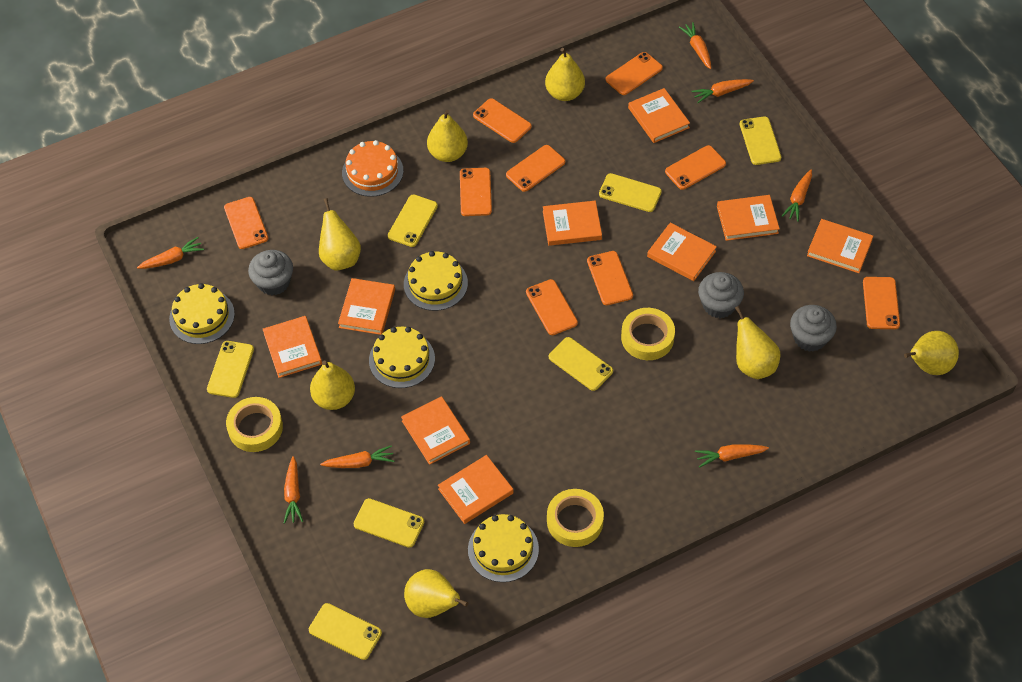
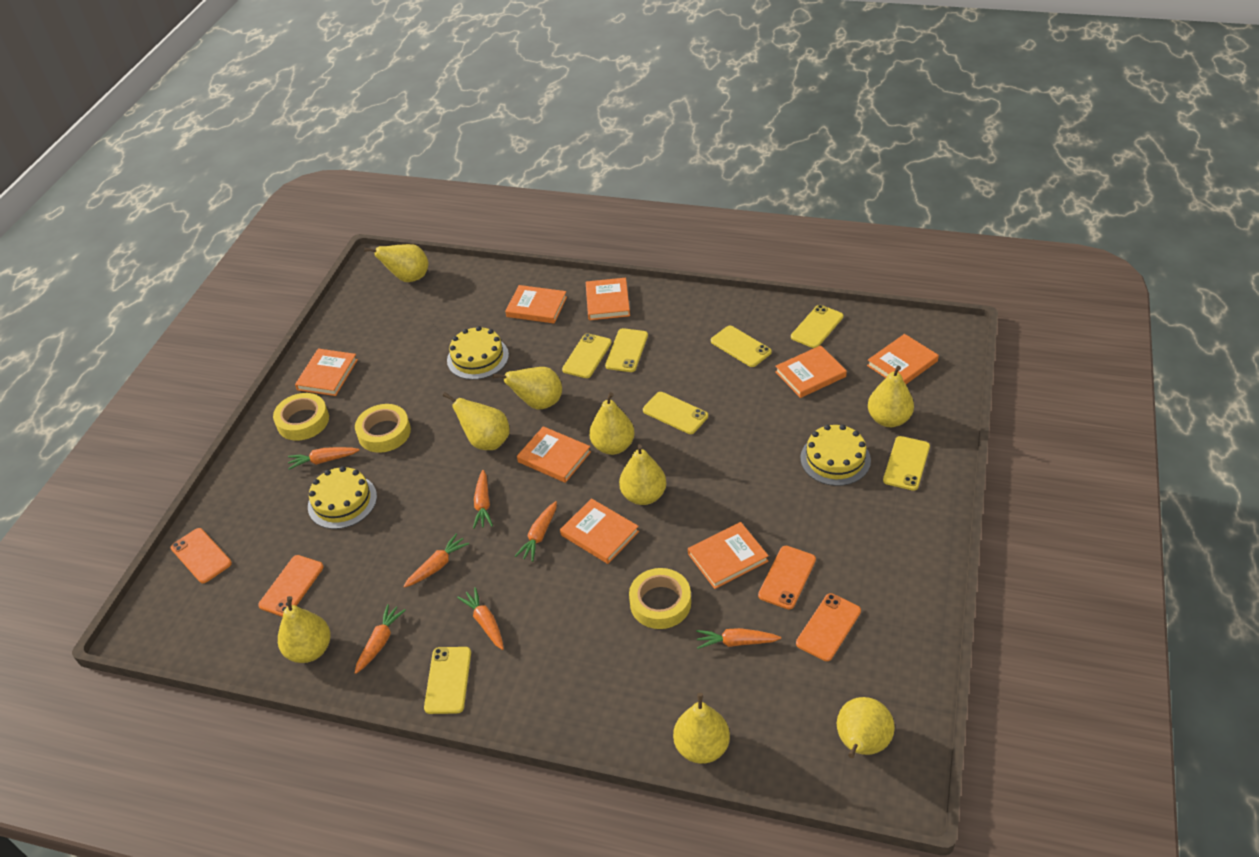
grey cupcake: [248,250,293,295] [698,272,744,318] [790,305,837,352] = 3 -> none = 0
orange book: [263,316,322,378] [338,278,395,335] [401,396,470,465] [438,455,513,524] [543,201,602,246] [628,88,690,143] [647,223,717,281] [717,195,780,241] [807,219,873,273] = 9 -> [295,349,358,396] [505,285,567,324] [517,426,591,483] [560,498,639,564] [586,278,630,320] [688,522,769,589] [775,345,847,398] [867,334,939,384] = 8
orange cake: [342,140,403,197] = 1 -> none = 0
orange phone: [224,197,268,249] [460,168,492,216] [473,98,532,143] [506,145,565,192] [526,279,578,335] [587,251,633,305] [605,52,663,95] [665,145,726,190] [863,277,900,329] = 9 -> [171,528,232,583] [258,555,324,617] [758,546,816,609] [796,593,861,661] = 4
yellow cake: [169,283,235,344] [369,327,435,388] [404,251,468,311] [468,514,539,582] = 4 -> [308,466,377,529] [447,326,509,380] [800,424,871,486] = 3
yellow pear: [310,361,355,410] [319,198,361,270] [404,569,468,618] [427,110,468,162] [545,48,585,101] [735,306,780,379] [904,331,959,375] = 7 -> [278,596,330,663] [364,244,428,282] [443,392,510,450] [493,367,562,410] [589,392,635,455] [619,444,666,505] [673,693,730,764] [837,697,895,758] [868,366,914,427] = 9

